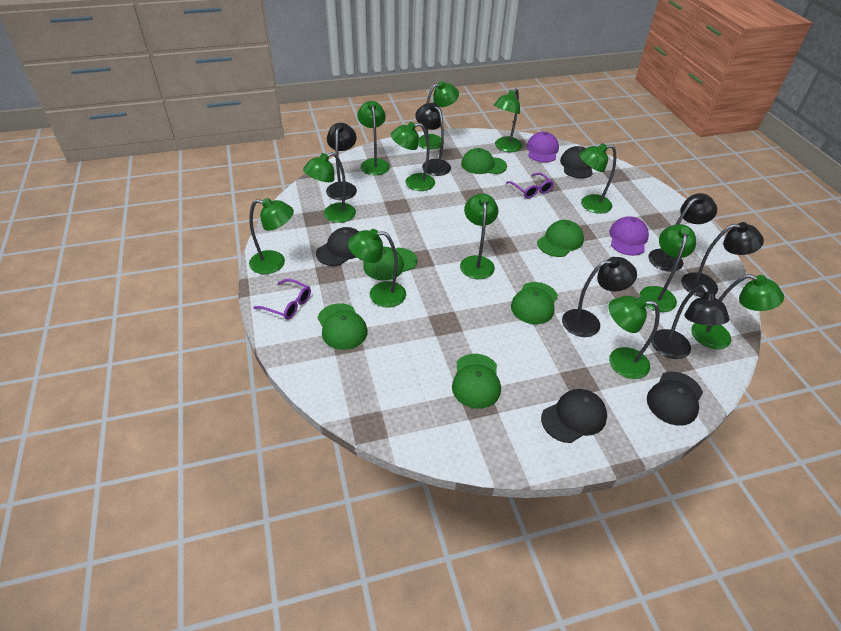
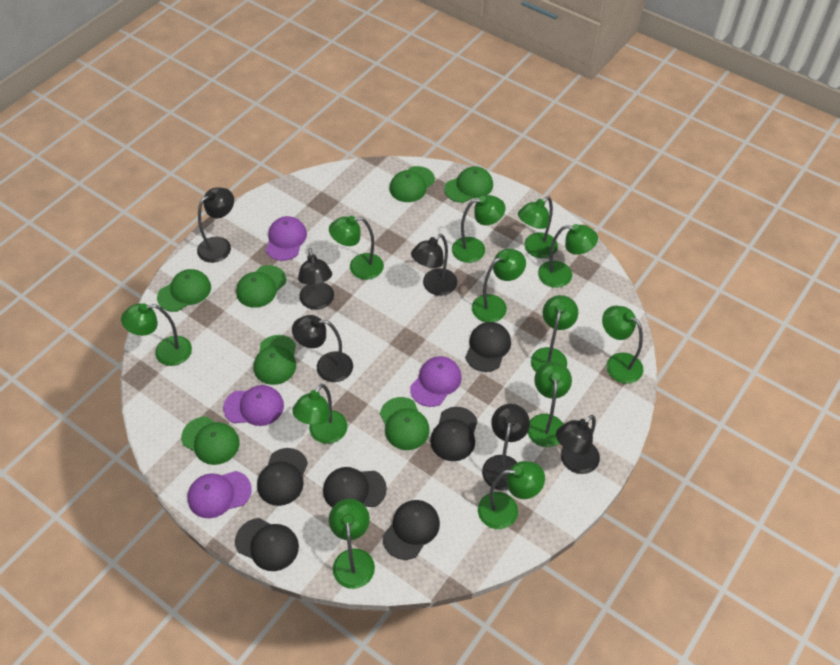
black cap: [316,227,359,266] [541,389,607,443] [560,146,593,178] [647,371,703,426] = 4 -> [235,518,299,571] [257,448,308,506] [323,467,387,508] [383,500,440,560] [430,407,478,461] [465,322,511,372] = 6
green cap: [318,303,368,350] [363,247,417,281] [452,354,501,409] [461,148,507,174] [511,282,558,324] [537,220,584,257] = 6 -> [157,269,211,312] [181,417,240,465] [236,265,286,308] [254,335,296,385] [380,397,430,450] [390,166,435,202] [444,166,493,203] = 7
purple cap: [527,132,559,162] [609,216,649,256] = 2 -> [188,471,252,518] [223,385,284,426] [266,216,307,261] [410,356,462,407] = 4
purple glasses: [253,279,311,320] [506,173,554,199] = 2 -> none = 0

